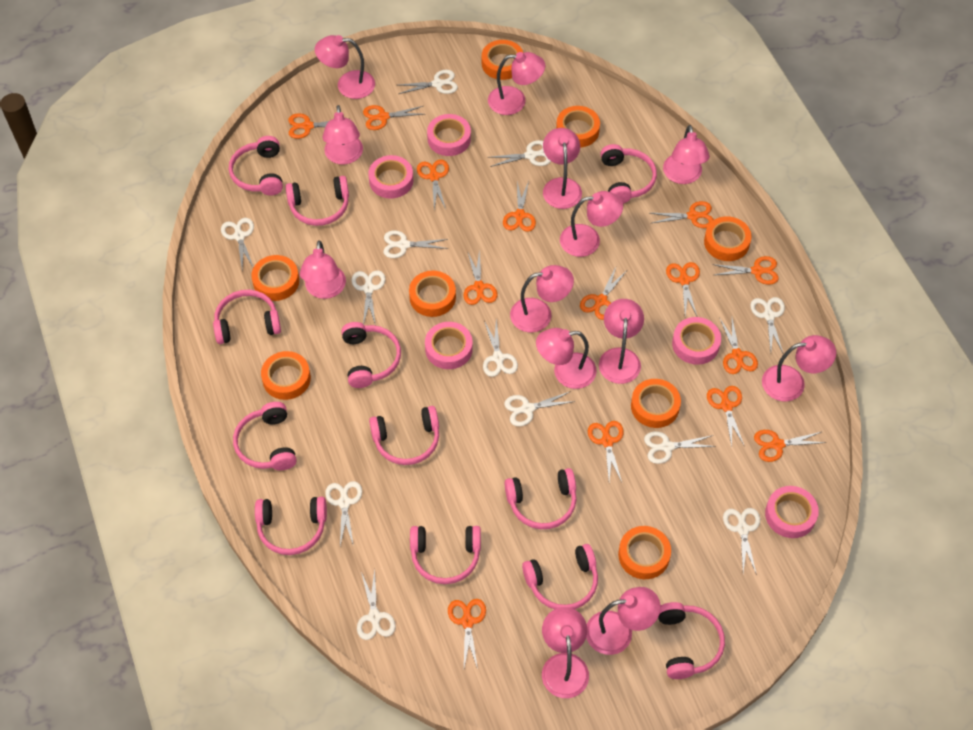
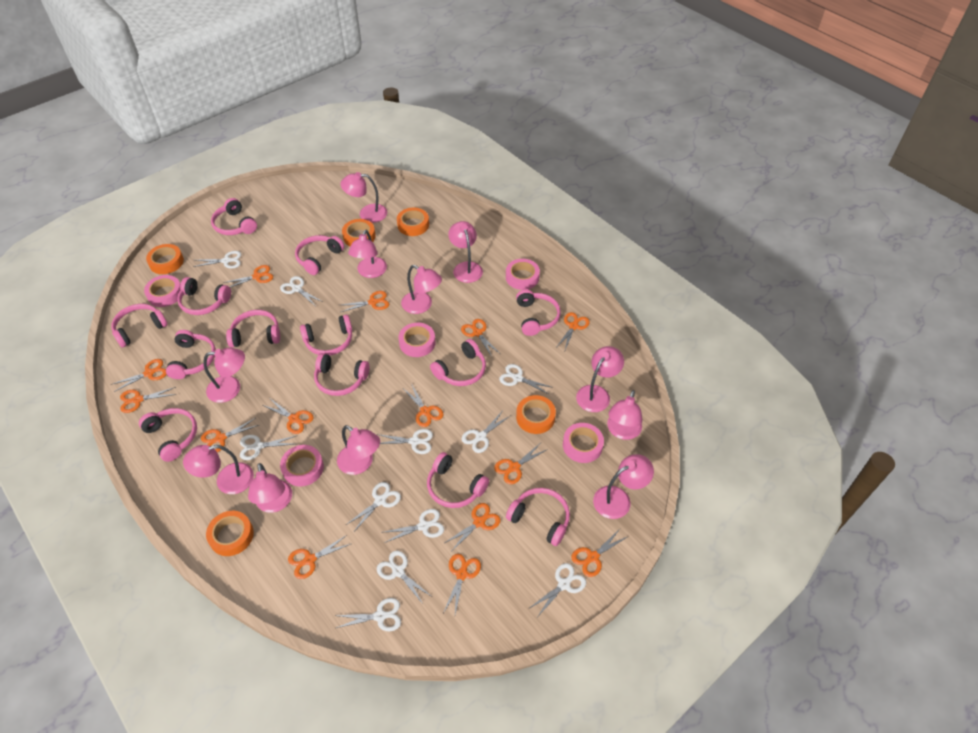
orange tape: [251,255,299,301] [261,351,311,400] [409,271,456,317] [482,40,523,80] [556,106,600,147] [618,526,671,579] [631,379,681,428] [704,216,752,261] = 8 -> [146,244,184,274] [206,511,254,556] [342,219,376,246] [397,208,429,236] [516,395,556,434] = 5
pink headphones: [213,290,281,344] [229,136,283,195] [233,402,297,470] [255,497,327,555] [285,176,349,226] [341,322,401,388] [369,406,439,465] [410,526,481,584] [505,468,576,529] [522,544,598,610] [600,144,657,204] [658,602,725,679] = 12 -> [111,304,168,347] [139,408,197,462] [166,330,216,379] [177,277,231,315] [211,198,257,235] [226,310,280,347] [295,235,344,275] [300,315,352,355] [314,353,369,396] [427,452,489,508] [430,339,486,386] [506,488,570,546] [516,289,561,336] = 13
pink lamp: [300,240,346,299] [315,35,375,99] [322,105,363,165] [488,52,545,115] [510,265,574,332] [536,328,597,389] [542,607,589,698] [543,128,582,209] [560,191,623,257] [586,587,661,655] [599,299,644,384] [663,125,710,184] [762,335,836,402] = 13 -> [183,445,254,494] [203,348,245,403] [248,463,292,513] [337,425,380,475] [340,172,387,223] [348,230,387,278] [401,265,442,314] [448,221,483,283] [576,346,624,412] [593,454,654,519] [607,390,642,440] = 11
white scissors: [221,218,254,269] [325,481,362,546] [352,270,385,326] [357,569,396,640] [383,230,448,258] [399,70,458,94] [483,319,518,377] [490,140,551,167] [504,391,575,426] [644,431,716,464] [723,508,760,575] [750,297,785,353] = 12 -> [193,251,241,269] [240,435,295,460] [280,276,323,306] [334,598,401,631] [346,482,401,530] [377,429,433,454] [377,551,431,604] [384,509,444,543] [462,412,510,453] [499,364,553,394] [528,563,586,616] = 11

